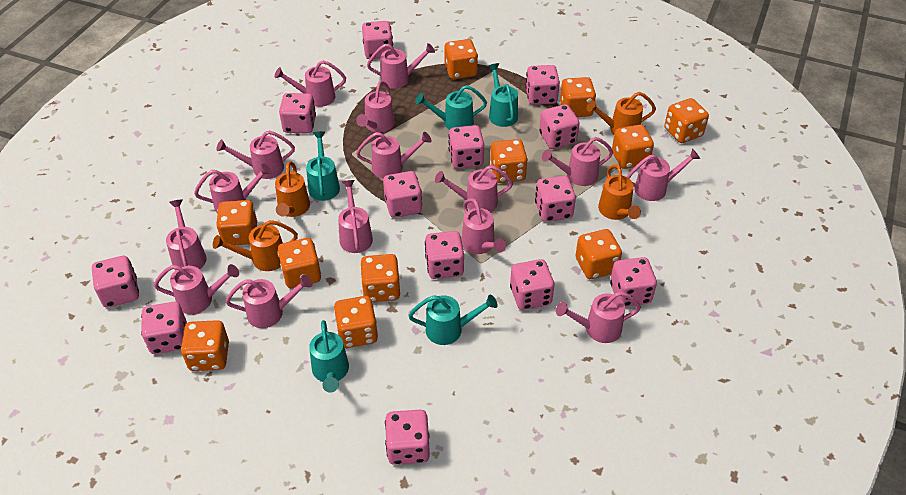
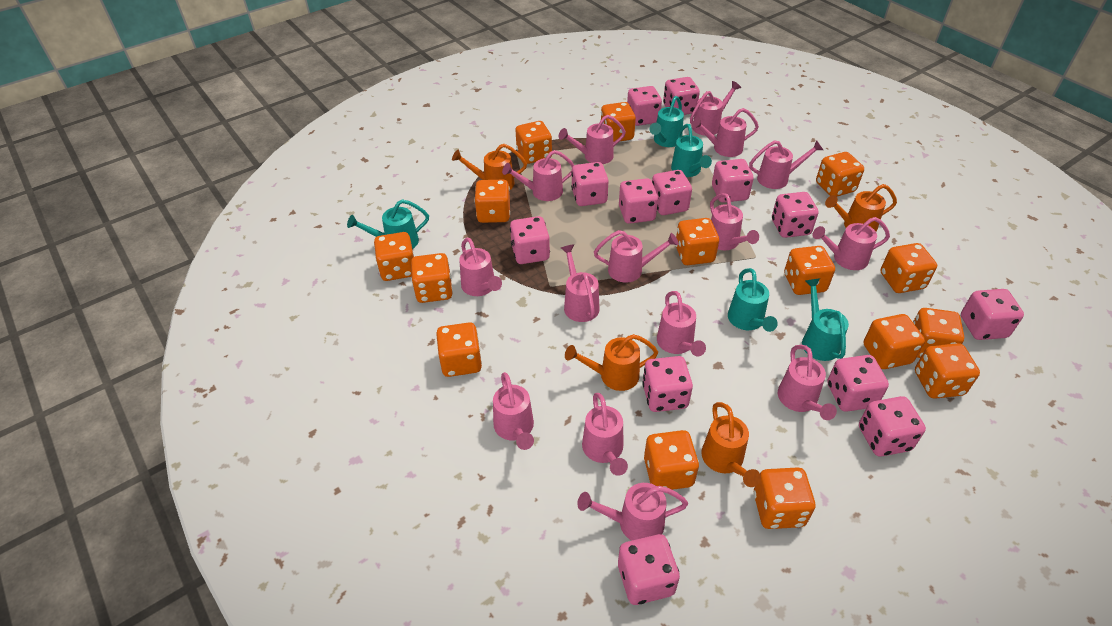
orange dice: [181,320,229,371] [216,200,257,245] [278,238,321,288] [334,296,378,348] [360,254,400,302] [444,39,478,79] [490,139,528,183] [560,77,596,117] [576,229,622,279] [612,125,654,169] [664,98,709,143] = 11 -> [374,232,414,281] [411,253,453,303] [436,322,482,377] [474,180,510,223] [515,121,552,164] [601,102,636,142] [644,430,699,490] [676,218,719,265] [754,467,815,529] [784,246,835,295] [816,152,864,197] [863,314,925,369] [880,243,937,293] [913,308,964,358] [915,343,980,399] = 15

